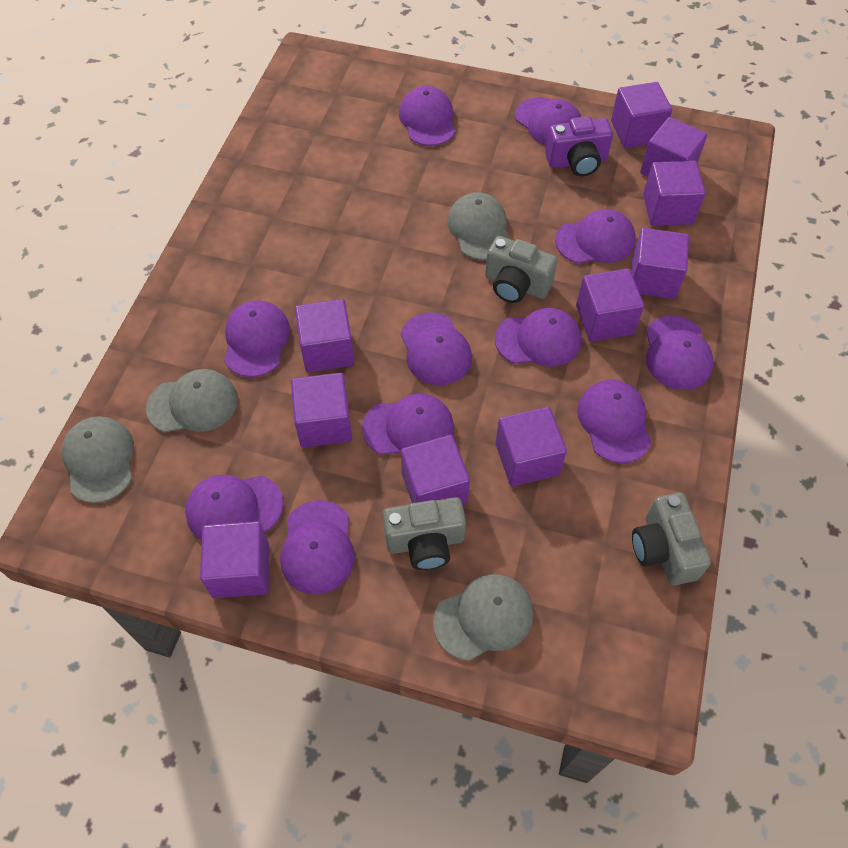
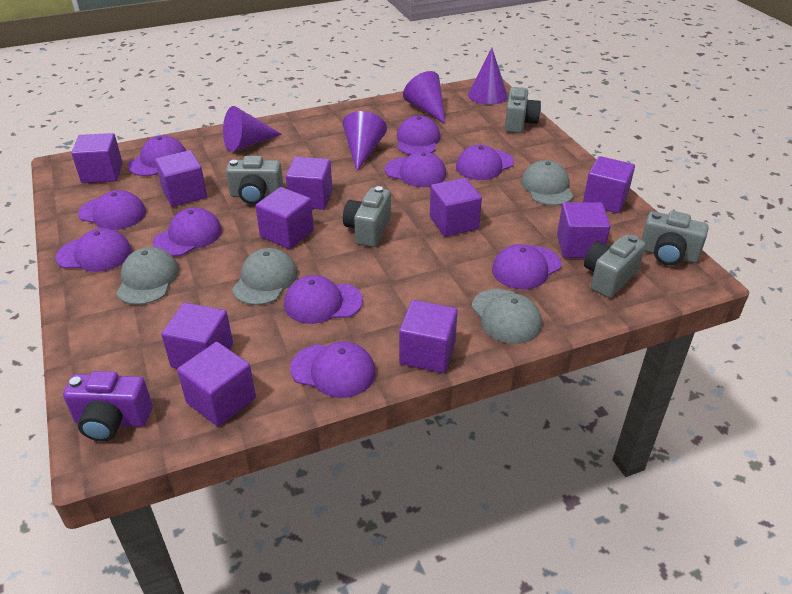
grey camera: [383,497,466,570] [485,236,558,303] [632,492,711,585] = 3 -> [226,156,283,204] [343,186,391,247] [505,87,541,133] [584,234,646,298] [641,211,709,265] = 5
purple cap: [185,475,283,540] [224,300,290,377] [280,500,355,595] [362,394,454,454] [399,86,455,146] [400,313,472,385] [495,308,581,367] [515,97,581,145] [555,209,636,263] [577,380,651,463] [646,316,714,390] = 11 -> [55,228,132,272] [78,190,146,230] [128,135,186,176] [153,207,222,256] [284,275,363,324] [290,341,376,398] [385,151,446,187] [397,116,440,155] [456,145,514,180] [492,244,561,289] = 10
purple cone: none = 0 -> [223,106,282,152] [343,111,387,171] [403,71,446,124] [468,48,508,105] = 4

